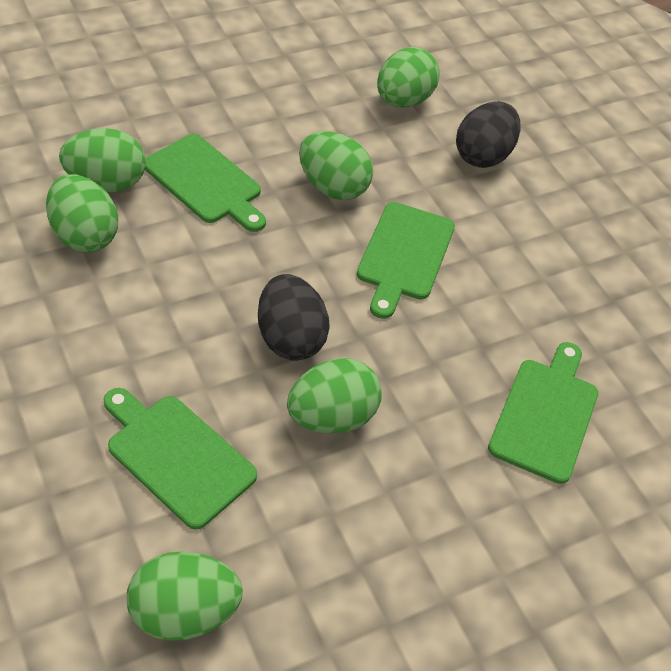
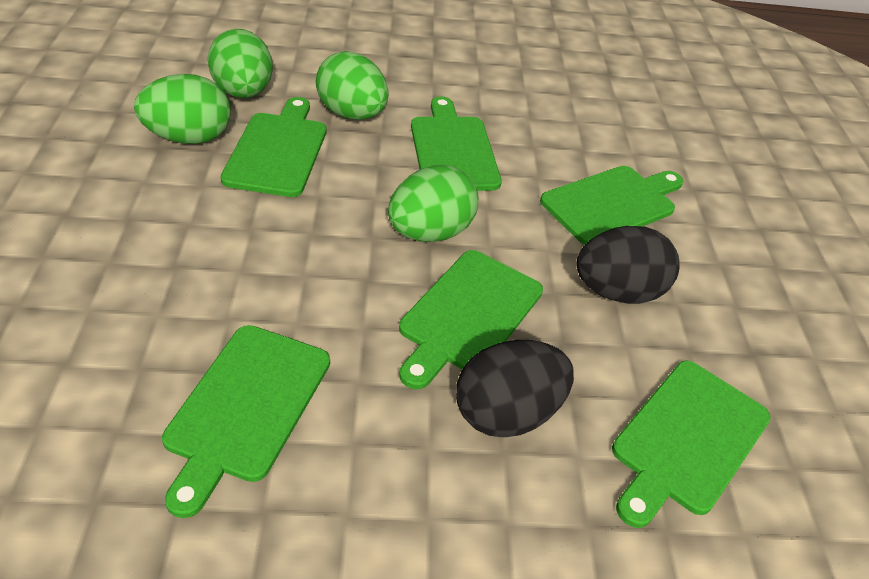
green cutting board: [103,388,257,530] [145,134,266,232] [357,202,455,319] [488,342,598,484] = 4 -> [162,325,330,518] [221,97,326,197] [399,250,543,389] [411,96,502,191] [540,166,683,245] [612,361,771,528] = 6
green egg: [46,174,118,252] [59,128,146,192] [127,551,243,641] [287,358,382,434] [299,131,373,200] [377,47,439,107] = 6 -> [134,74,231,144] [207,29,273,98] [316,51,388,120] [388,165,478,242] = 4

